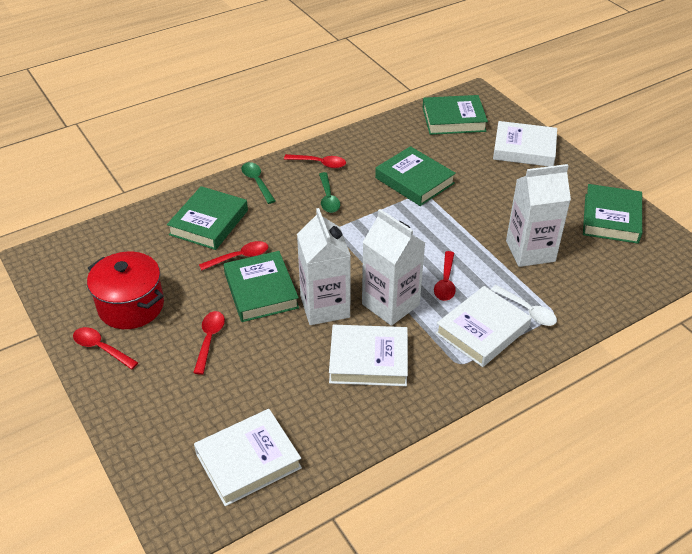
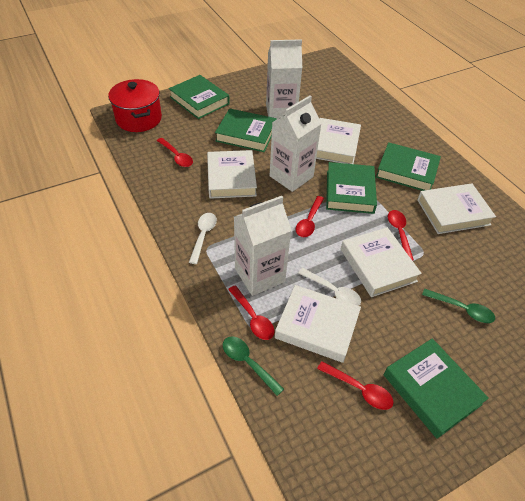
white book: [194,409,302,506] [329,325,408,386] [436,286,531,367] [493,121,557,166] = 4 -> [207,150,257,199] [275,285,361,363] [316,118,361,164] [341,227,422,297] [417,183,496,234] = 5
white spoon: [491,285,557,326] = 1 -> [189,213,217,264] [298,268,361,306] = 2

